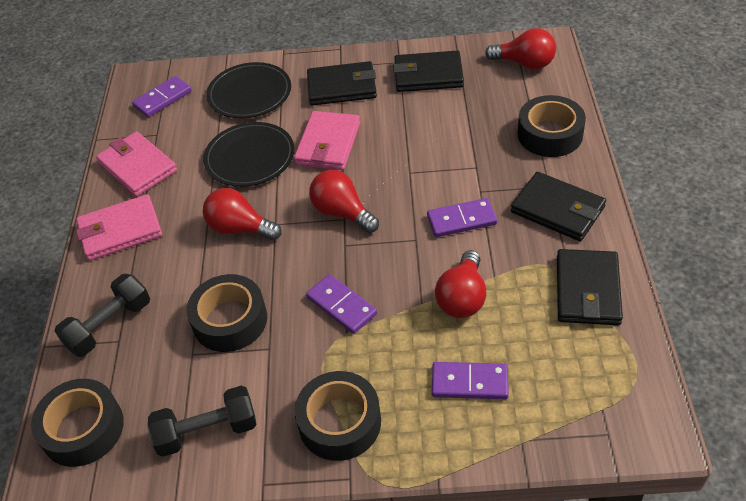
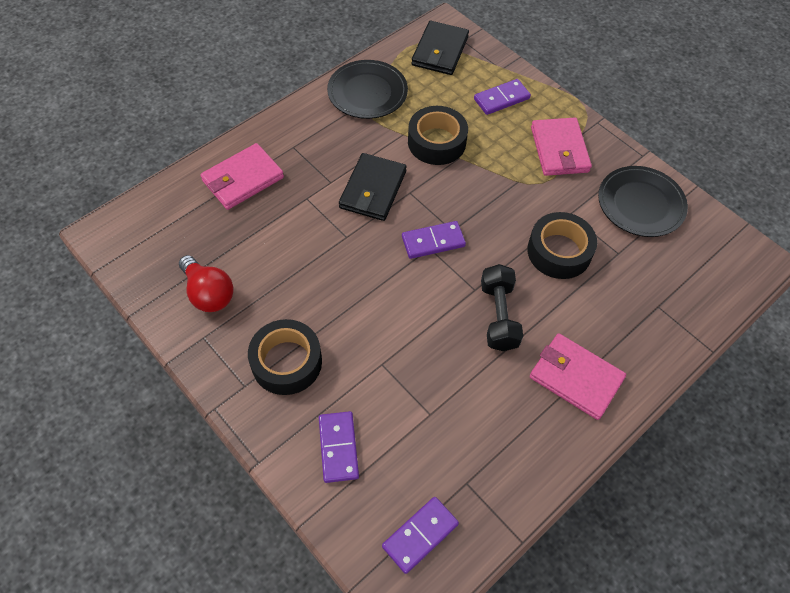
black dumbbell: [55,274,150,357] [148,386,257,457] = 2 -> [481,264,523,351] = 1
black tape: [31,379,124,467] [187,274,267,352] [295,371,381,461] [518,95,586,157] = 4 -> [248,319,322,395] [408,106,468,165] [527,212,597,279] = 3
black wallet: [307,61,377,106] [393,50,464,92] [511,172,606,241] [557,249,623,325] = 4 -> [339,153,407,221] [412,21,469,75] = 2
red light bulb: [203,188,282,240] [309,170,379,233] [435,250,486,318] [485,28,556,70] = 4 -> [179,255,234,312] = 1

